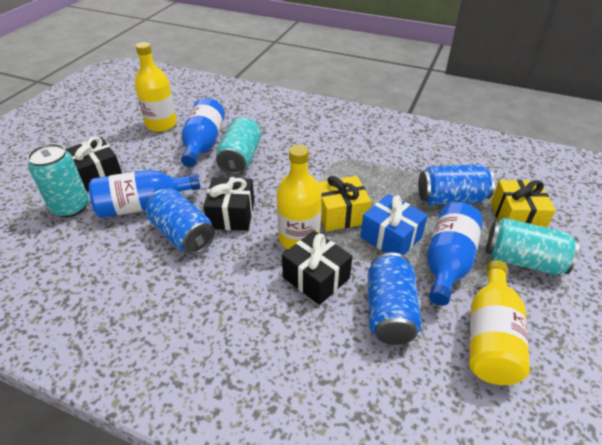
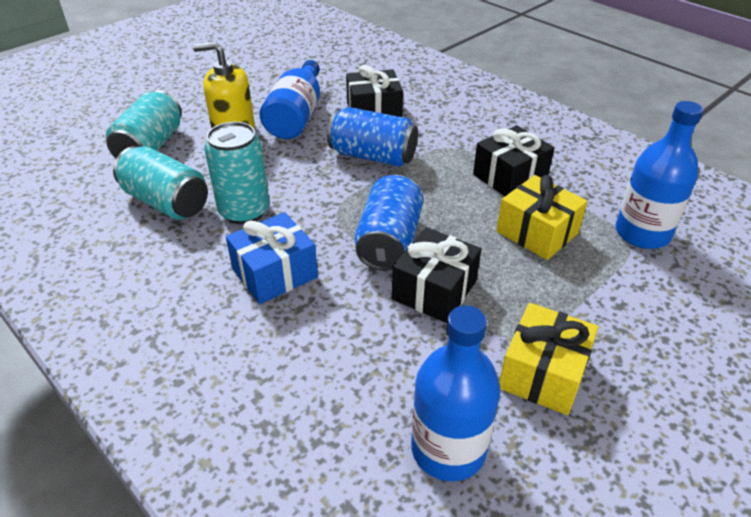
blue can: [146,188,215,255] [368,253,422,345] [418,164,495,205] = 3 -> [327,107,418,167] [354,175,423,271] = 2
yellow bottle: [135,42,177,132] [277,145,322,250] [469,260,530,385] = 3 -> none = 0
yellow soap dispenser: none = 0 -> [193,42,255,128] = 1

